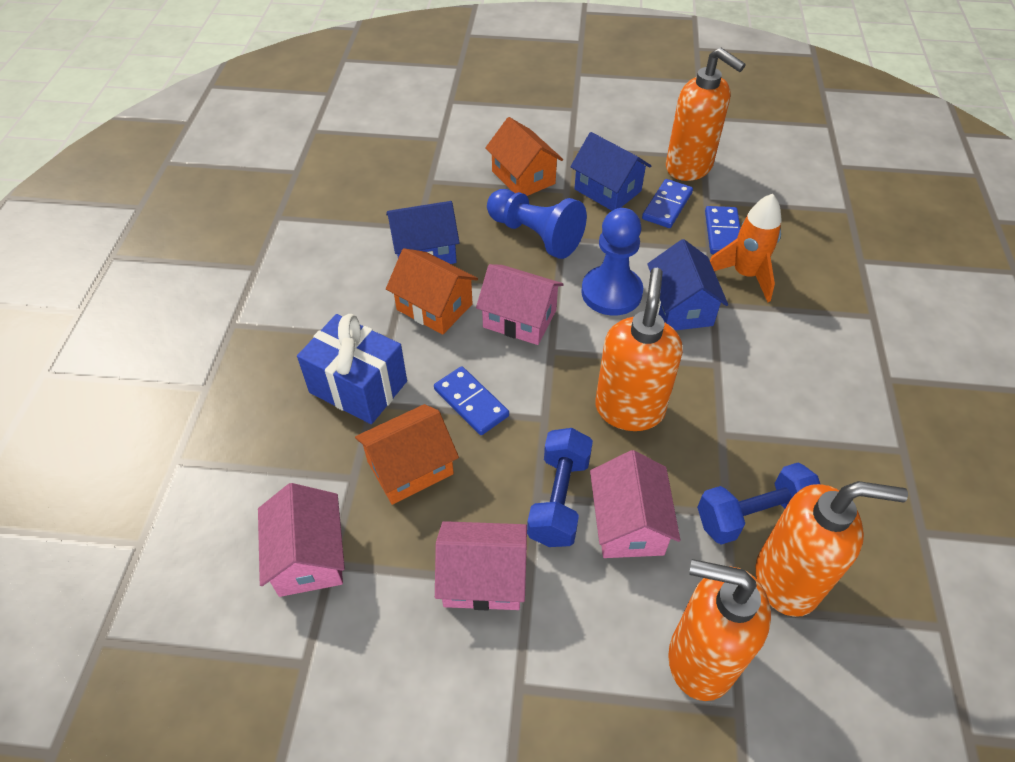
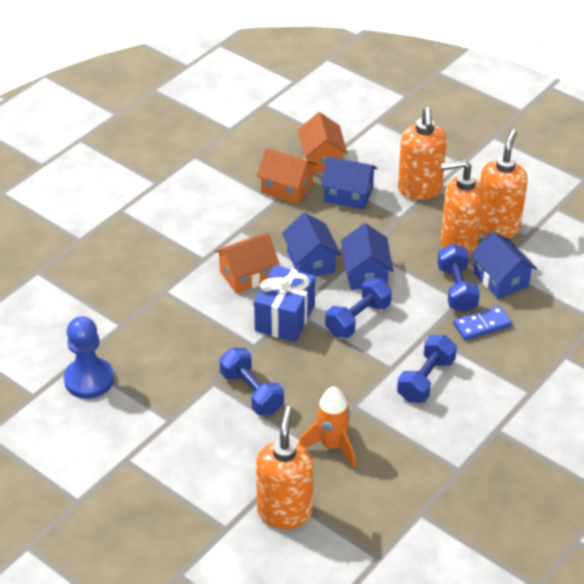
blue domino: [434,366,509,435] [642,179,693,228] [705,206,741,254] = 3 -> [453,306,512,340] = 1
blue dumbbell: [527,428,593,547] [697,463,820,545] = 2 -> [220,348,284,415] [325,278,392,338] [397,335,457,403] [437,244,480,312] = 4
blue house: [386,201,460,264] [570,132,651,211] [647,239,728,330] = 3 -> [282,212,341,277] [321,156,377,210] [341,223,393,290] [470,231,537,299] = 4
blue pawn: [487,189,587,259] [581,208,643,316] = 2 -> [64,316,114,399] = 1
pink house: [258,483,345,597] [435,521,527,610] [476,264,564,345] [590,450,680,558] = 4 -> none = 0

